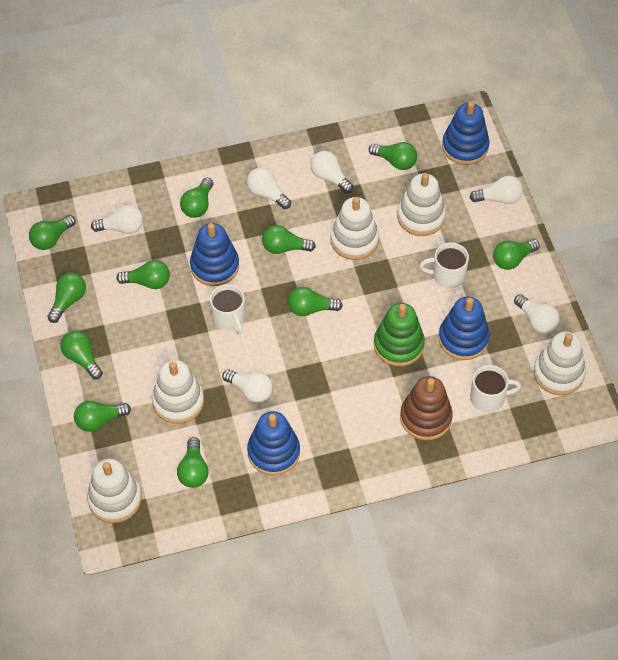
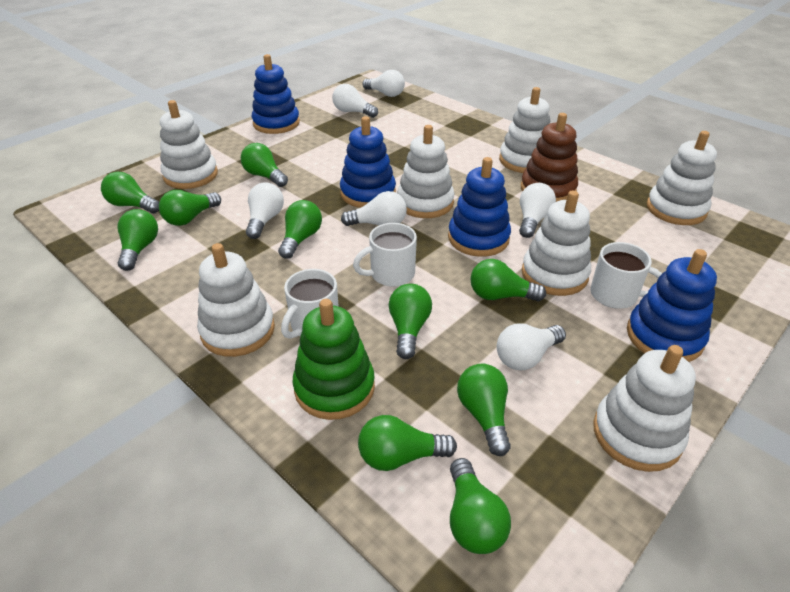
green light bulb: [29,215,76,250] [47,272,86,323] [61,331,103,379] [74,401,131,432] [116,260,170,289] [177,437,209,488] [180,178,213,218] [262,225,316,254] [288,287,343,316] [368,142,417,170] [493,239,540,270] = 11 -> [101,172,159,213] [117,209,158,271] [159,190,221,226] [241,143,288,187] [278,200,322,259] [358,415,457,471] [389,284,432,359] [450,458,511,554] [457,364,511,456] [470,259,546,302] = 10
white stacking toy: [87,459,142,523] [152,360,204,424] [330,197,379,260] [397,173,446,236] [533,331,586,395] = 5 -> [160,100,218,189] [197,243,275,357] [397,125,454,218] [499,87,550,173] [522,191,591,296] [593,345,696,472] [647,131,717,225] = 7

